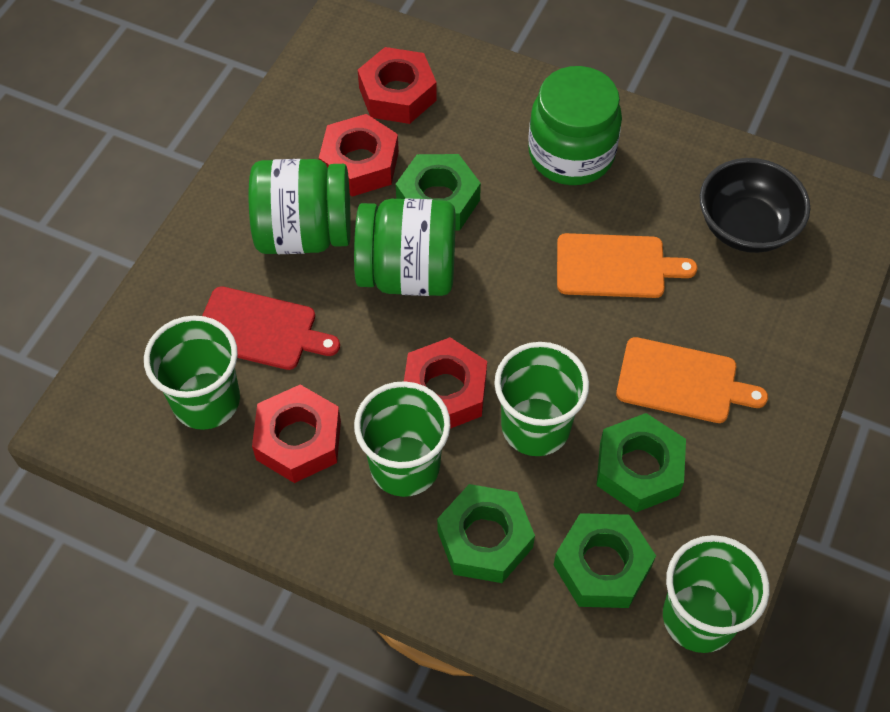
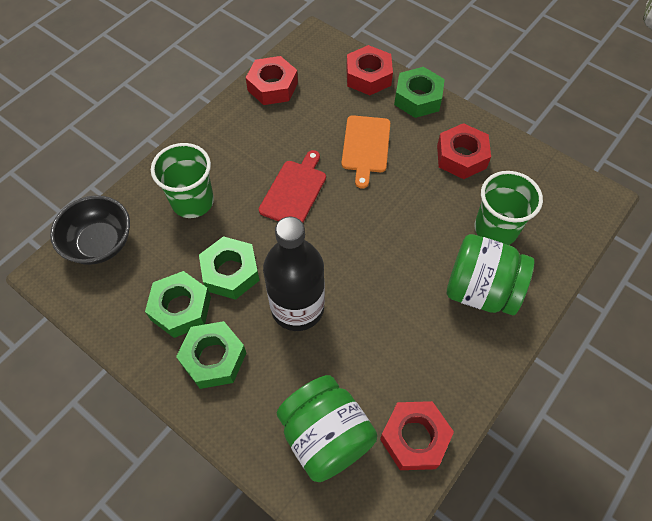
black bottle: none = 0 -> [263,217,325,331] = 1
green cup: [144,316,240,430] [354,381,451,497] [494,342,589,456] [663,535,769,653] = 4 -> [151,143,214,218] [475,171,543,245] = 2
green jar: [248,159,351,254] [354,198,456,296] [528,66,622,185] = 3 -> [277,375,377,482] [447,234,534,315] = 2
orange cutting board: [557,233,698,298] [616,337,768,423] = 2 -> [341,115,390,188] = 1

